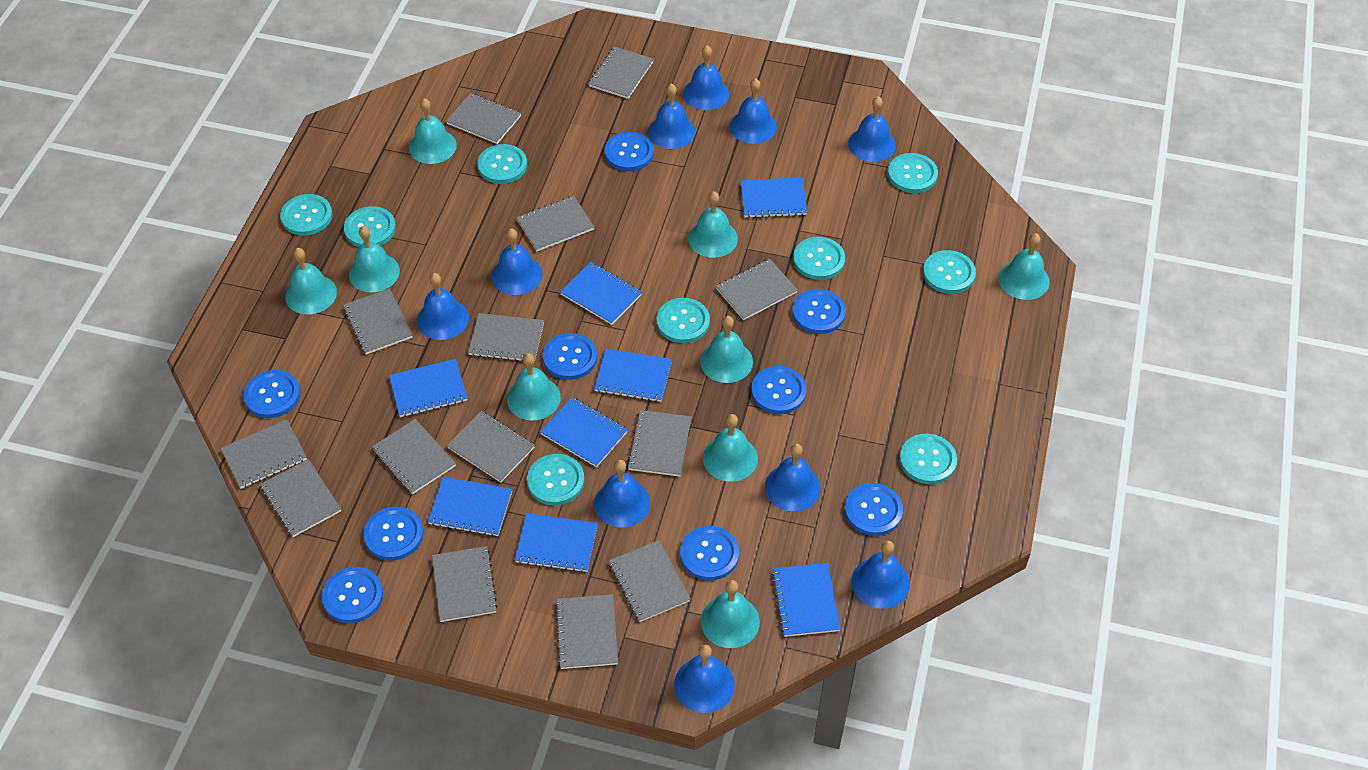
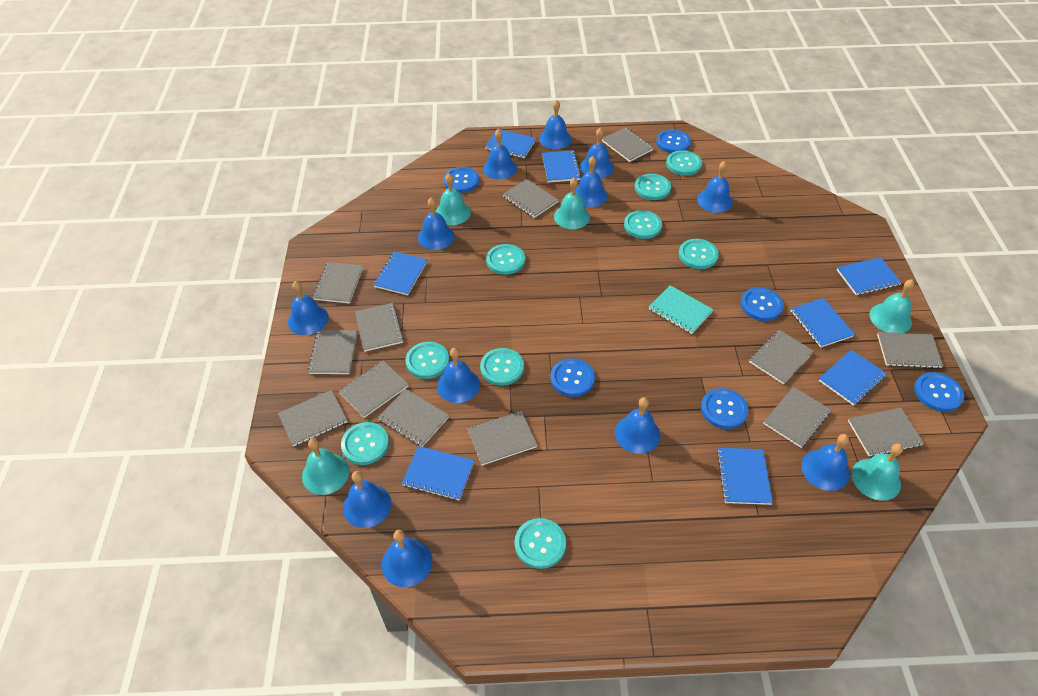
blue bell: [417,273,469,340] [492,228,542,295] [594,460,650,528] [648,83,695,149] [674,645,735,713] [683,45,729,110] [730,78,777,144] [765,444,821,511] [848,96,896,162] [852,540,910,609] = 10 -> [288,281,329,335] [343,471,391,528] [382,530,432,587] [418,198,454,250] [437,348,480,403] [483,129,517,180] [539,100,572,149] [575,156,608,207] [580,128,614,178] [615,397,660,454] [697,161,733,213] [801,434,850,491] = 12
blue button: [243,370,301,418] [322,567,383,623] [364,507,423,560] [543,333,597,380] [605,132,654,171] [680,526,739,580] [751,366,807,414] [792,289,846,334] [844,483,903,536] = 9 -> [444,167,479,193] [550,358,595,397] [656,129,691,153] [701,388,748,429] [741,287,784,321] [914,372,964,412] = 6
grey notebook: [220,419,307,489] [260,459,341,537] [343,288,413,355] [372,419,456,494] [432,546,498,622] [446,93,521,144] [447,411,535,483] [468,313,544,362] [516,196,594,252] [555,594,618,669] [588,46,654,99] [609,540,691,622] [627,410,691,477] [716,259,798,320] = 14 -> [278,390,347,446] [308,330,357,374] [313,262,363,304] [339,361,409,418] [355,303,404,352] [378,389,449,447] [467,411,537,465] [503,179,558,218] [602,127,654,162] [749,330,814,384] [763,387,831,448] [848,408,924,456] [877,332,943,368] = 13
turquoise bell: [285,248,337,314] [349,226,400,293] [409,98,457,164] [507,353,561,420] [688,191,738,258] [700,316,753,383] [701,580,760,648] [703,414,758,482] [998,233,1050,300] = 9 -> [302,438,349,495] [435,174,471,225] [554,177,590,229] [851,443,903,501] [870,279,914,333] = 5
turquoise notebook: none = 0 -> [649,285,714,334] = 1

